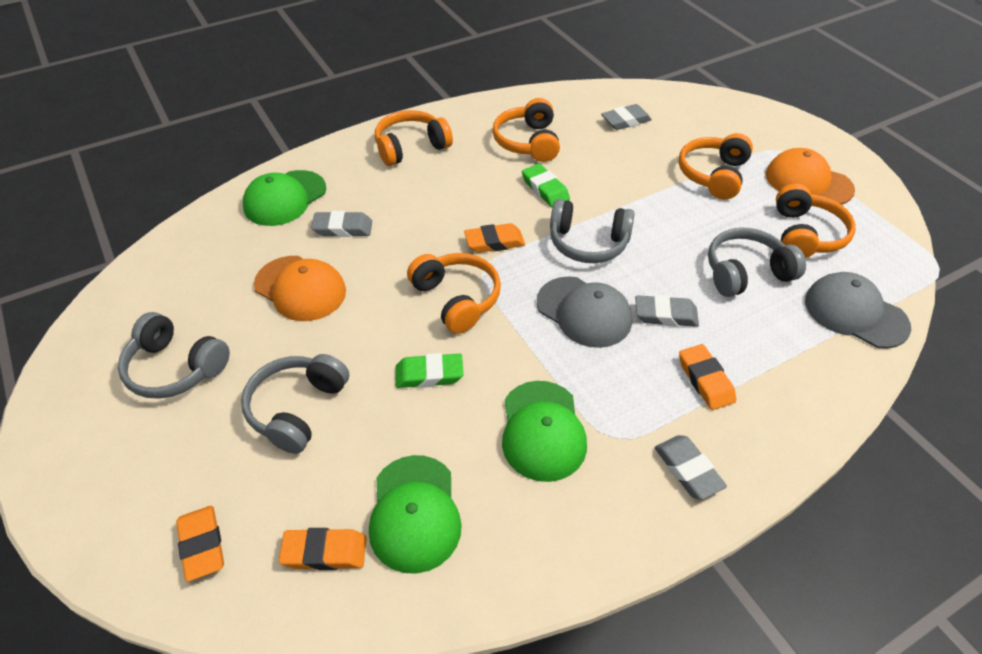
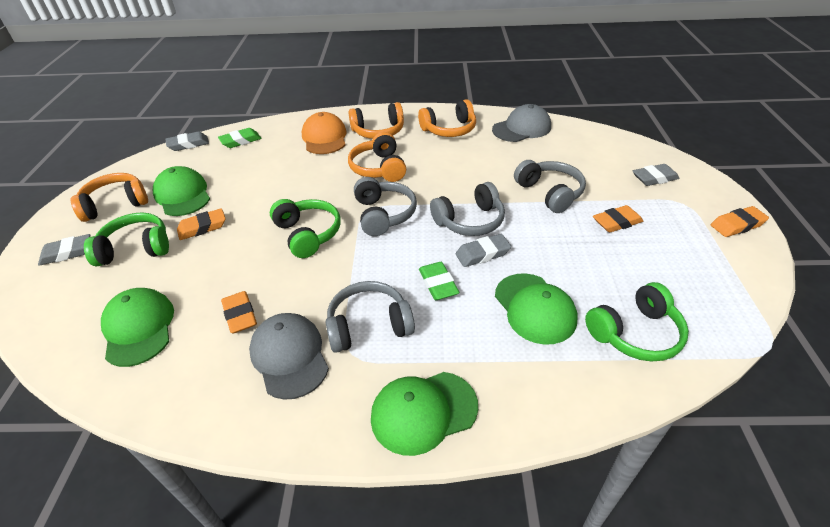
green cap: [243,170,326,226] [369,455,462,574] [502,381,587,482] = 3 -> [101,288,174,367] [153,166,210,216] [371,372,478,456] [495,273,577,345] = 4
green headphones: none = 0 -> [84,212,169,267] [270,199,341,258] [585,282,689,361] = 3
orange cap: [254,256,346,321] [766,148,855,205] = 2 -> [302,112,346,154] = 1
orange headphones: [375,110,453,166] [407,253,501,334] [493,98,560,162] [679,133,753,200] [776,184,856,258] = 5 -> [71,173,148,222] [348,132,406,182] [349,102,404,139] [418,99,476,137] = 4

